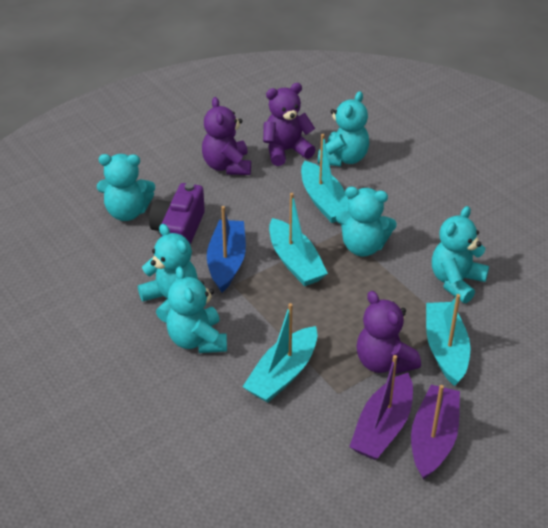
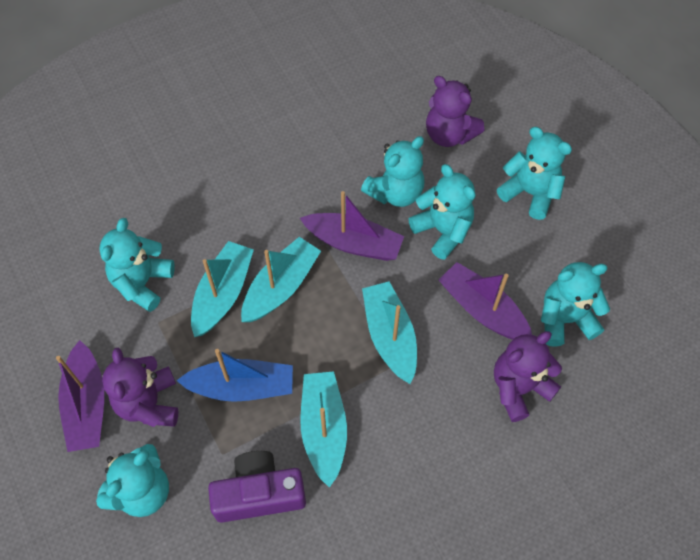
purple boat: [349,355,413,460] [411,385,460,480] = 2 -> [56,340,104,452] [300,191,404,261] [439,262,532,340] = 3

